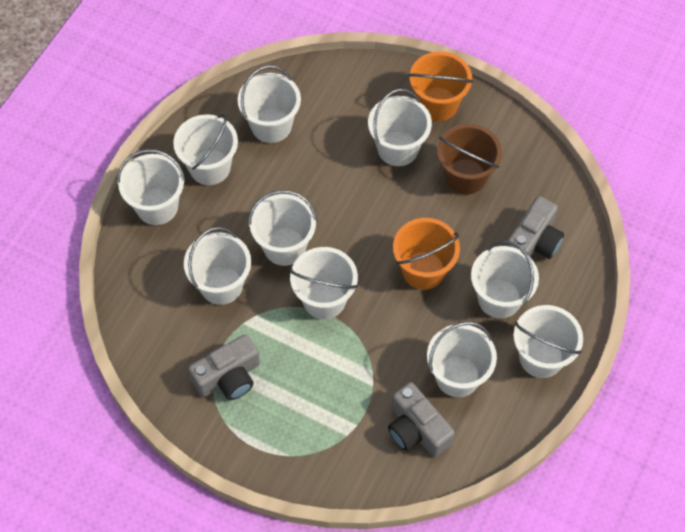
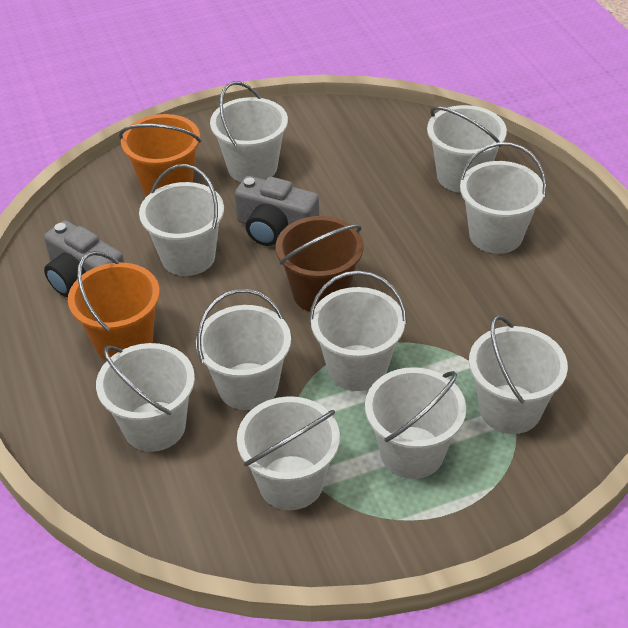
grey camera: [188,334,260,400] [388,382,455,457] [506,196,564,259] = 3 -> [44,220,124,297] [235,176,319,246] = 2

